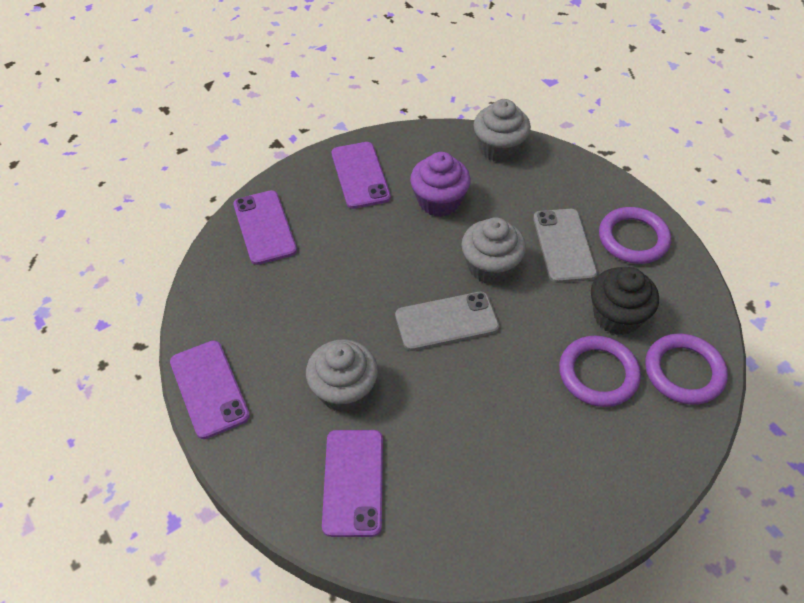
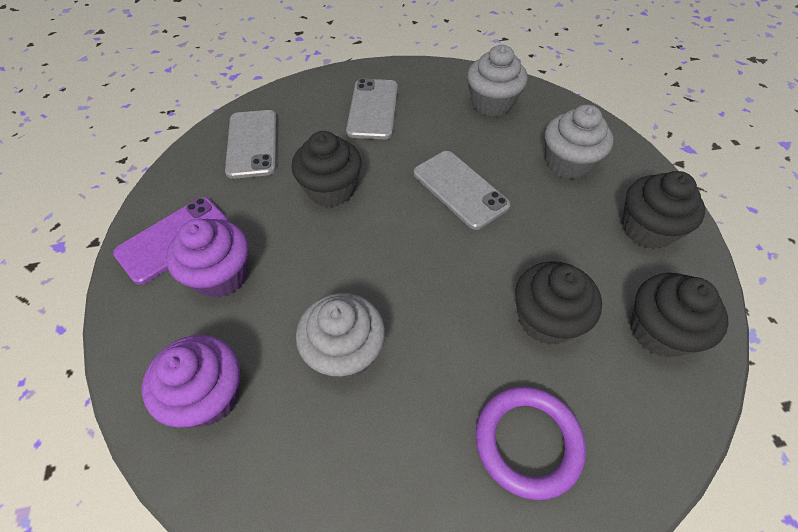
black cupcake: [591,267,659,335] = 1 -> [291,131,362,207] [515,261,602,345] [622,171,705,249] [630,273,729,358] = 4
grey phone: [395,292,499,351] [533,209,597,283] = 2 -> [225,110,277,179] [346,78,398,139] [414,151,510,230] = 3
purple cupcake: [410,152,471,217] = 1 -> [142,335,240,428] [166,219,249,298] = 2
purple phone: [170,340,250,439] [233,190,297,265] [322,430,383,537] [332,142,391,209] = 4 -> [113,197,230,285] = 1
purple ring: [559,336,641,407] [599,207,671,264] [645,334,728,405] = 3 -> [476,387,586,500] = 1

